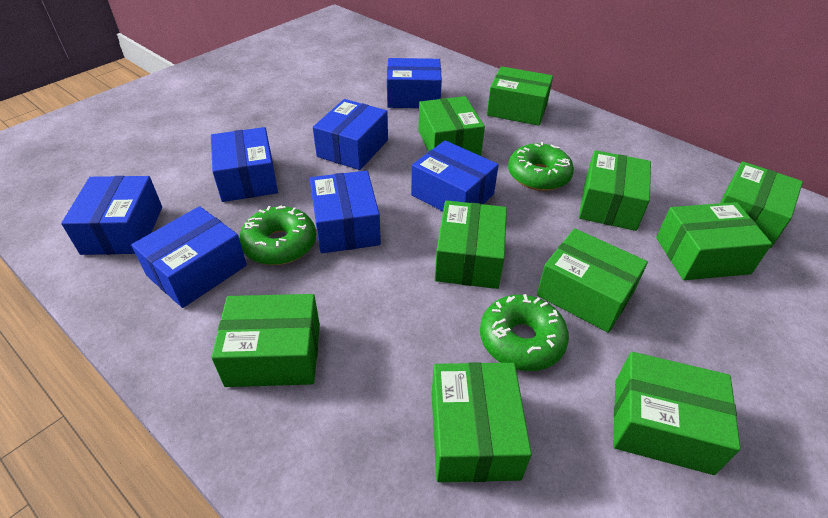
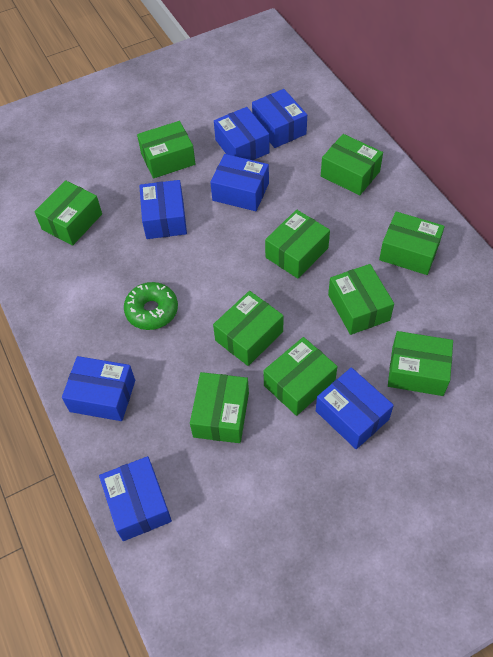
green donut: [239,205,316,265] [480,294,569,371] [508,142,574,191] = 3 -> [124,282,178,330] = 1

